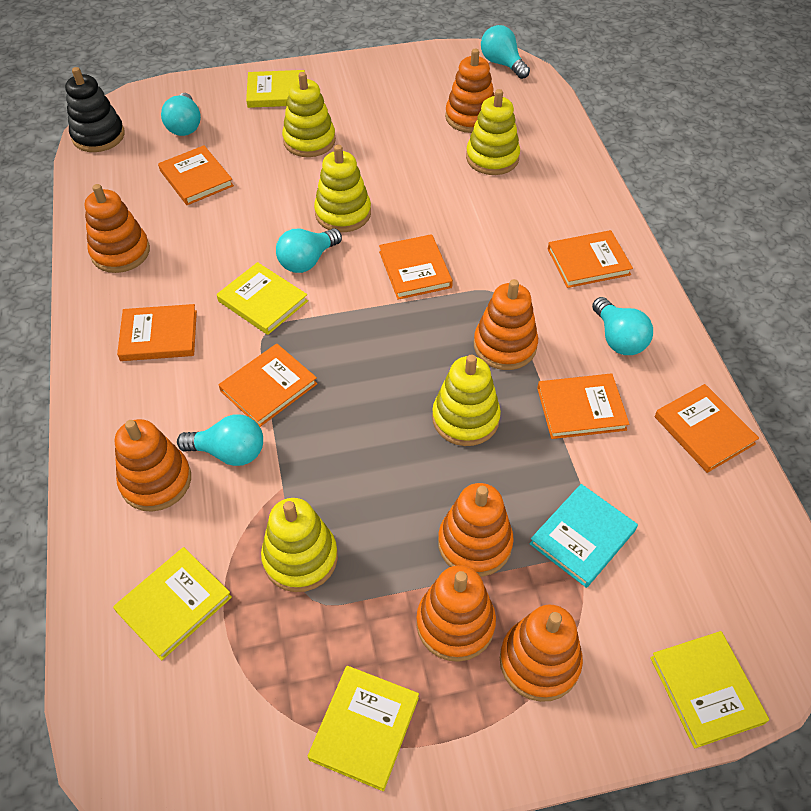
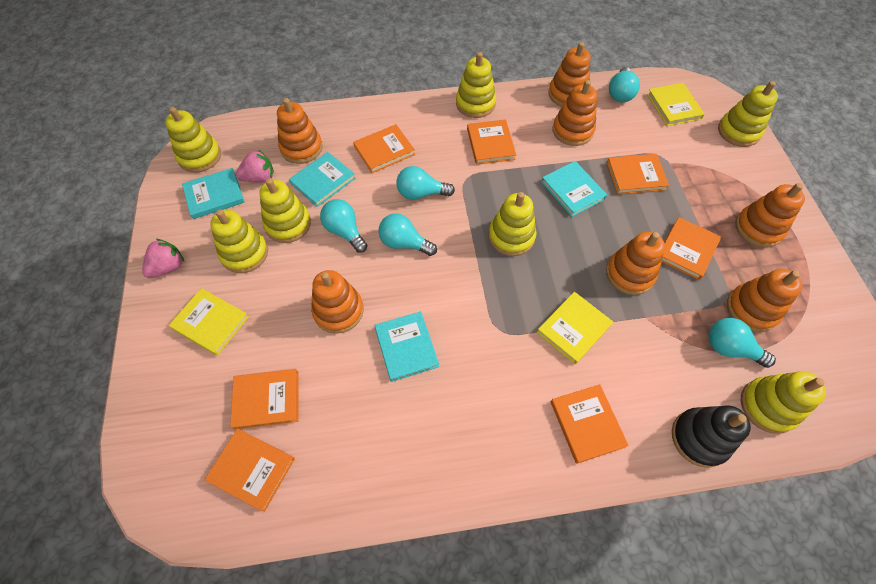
pink strawberry: none = 0 -> [142,239,184,278] [236,150,274,183] = 2
turquoise book: [529,484,638,588] = 1 -> [182,168,245,219] [289,152,356,207] [374,311,439,382] [541,161,607,217] = 4
yellow book: [113,547,232,660] [217,262,308,335] [246,70,305,108] [308,666,419,791] [650,631,769,749] = 5 -> [169,288,249,356] [537,292,613,364] [647,83,705,126] = 3
yellow stacking toy: [261,498,338,592] [282,72,336,157] [314,145,371,232] [432,355,501,446] [466,89,520,175] = 5 -> [165,107,221,173] [210,210,268,273] [259,178,311,243] [456,52,496,118] [489,192,537,256] [718,81,778,147] [741,371,826,434] = 7

